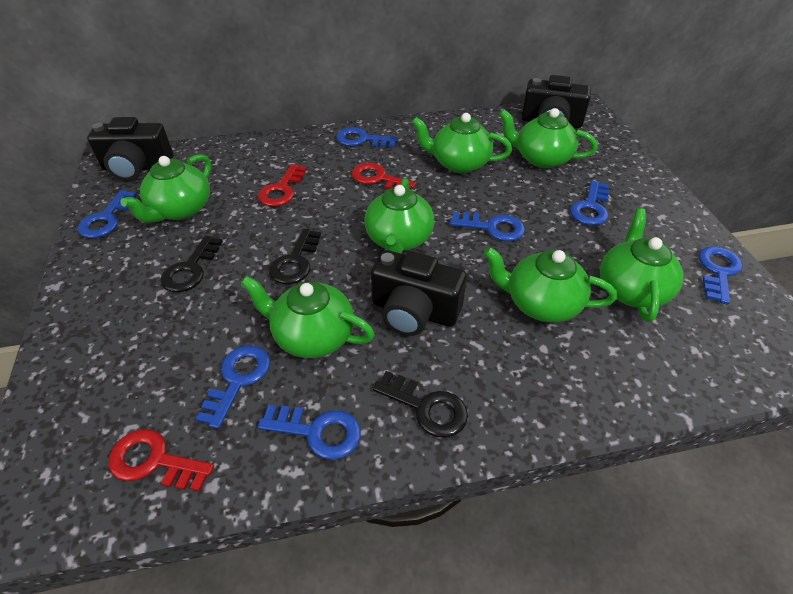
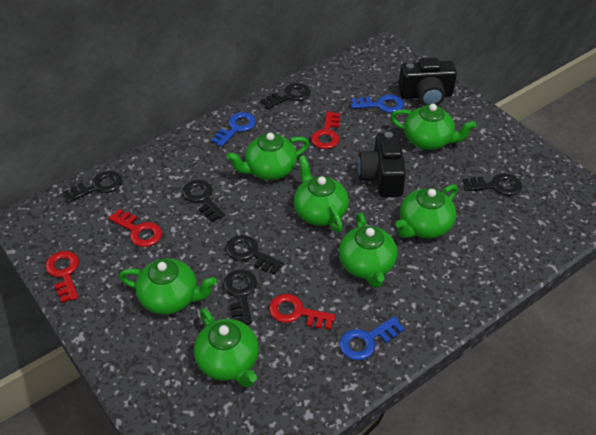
black camera: [87,117,173,181] [371,250,467,336] [521,75,591,128] = 3 -> [358,132,406,197] [398,58,457,106] = 2
black key: [160,235,223,292] [269,229,321,284] [373,371,468,438] = 3 -> [63,171,122,203] [182,180,225,222] [223,270,257,324] [226,235,284,275] [261,83,311,109] [463,173,522,196] = 6
blue key: [78,190,137,238] [196,345,270,429] [258,405,361,460] [336,127,398,148] [450,212,525,241] [570,181,609,226] [699,246,743,305] = 7 -> [211,112,256,147] [339,316,404,360] [351,94,404,113] = 3
red key: [109,429,214,492] [258,164,307,207] [352,163,416,190] = 3 -> [45,251,79,303] [109,209,162,247] [269,294,336,330] [311,111,340,149] = 4

